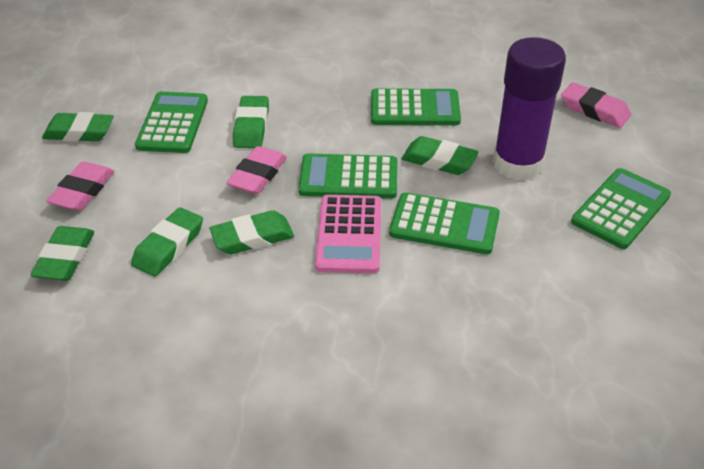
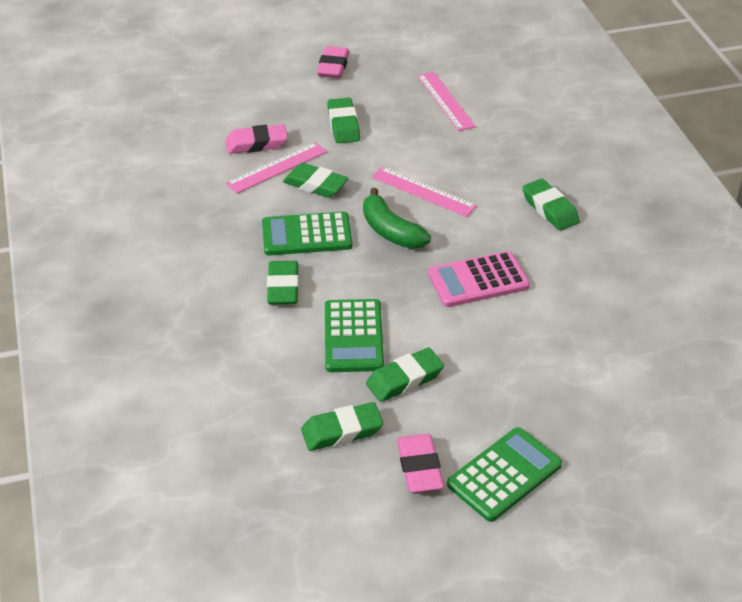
green banana: none = 0 -> [363,188,431,249] = 1
green calculator: [135,92,208,153] [298,154,397,199] [371,88,461,125] [389,192,500,254] [571,168,671,249] = 5 -> [262,211,352,256] [325,299,384,372] [447,427,562,522] = 3
pink ruler: none = 0 -> [226,142,327,193] [372,166,477,217] [417,72,476,131] = 3
purple glue stick: [493,37,566,180] = 1 -> none = 0

